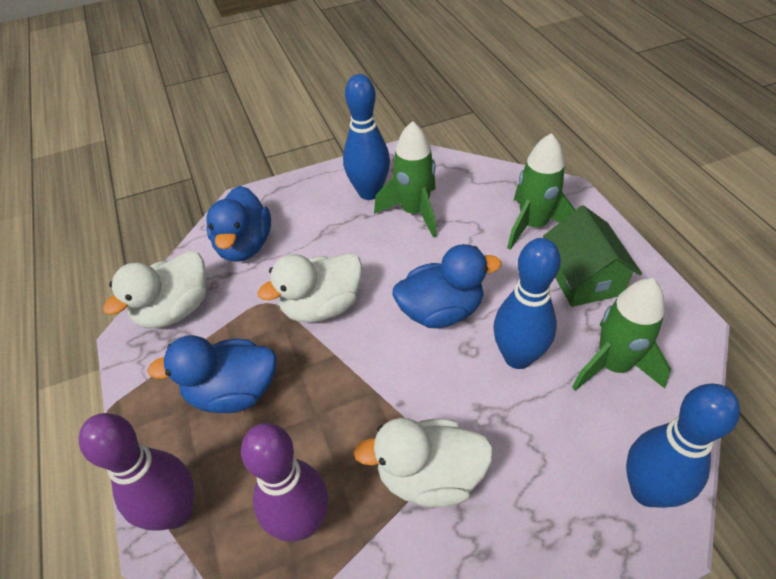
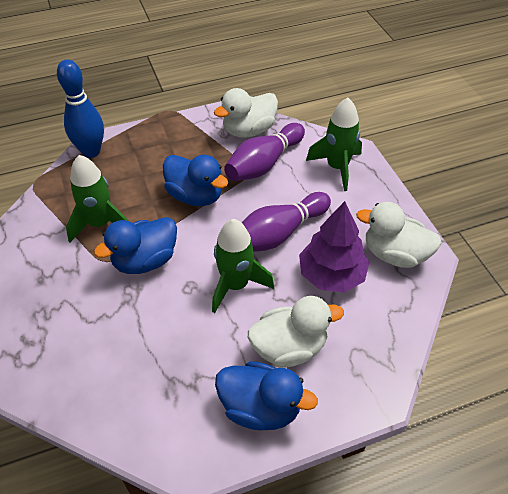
blue bowling pin: [343,74,390,200] [493,238,561,369] [626,384,740,508] = 3 -> [57,59,104,158] = 1
green house: [543,205,642,307] = 1 -> none = 0
purple tree: none = 0 -> [299,201,370,292] = 1

